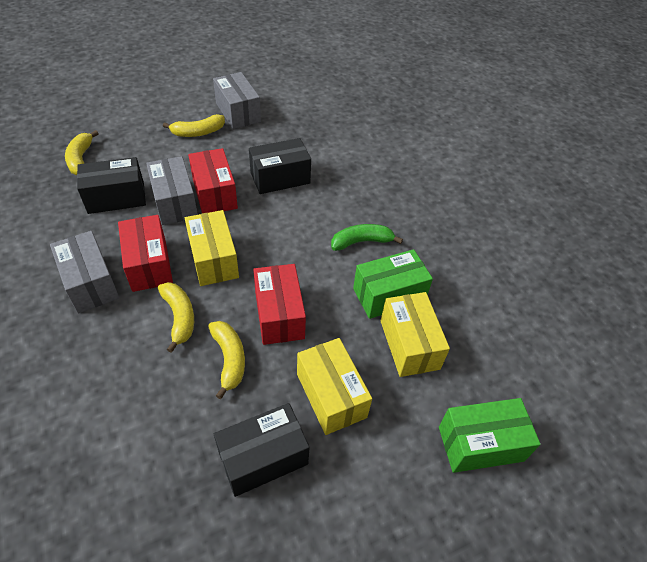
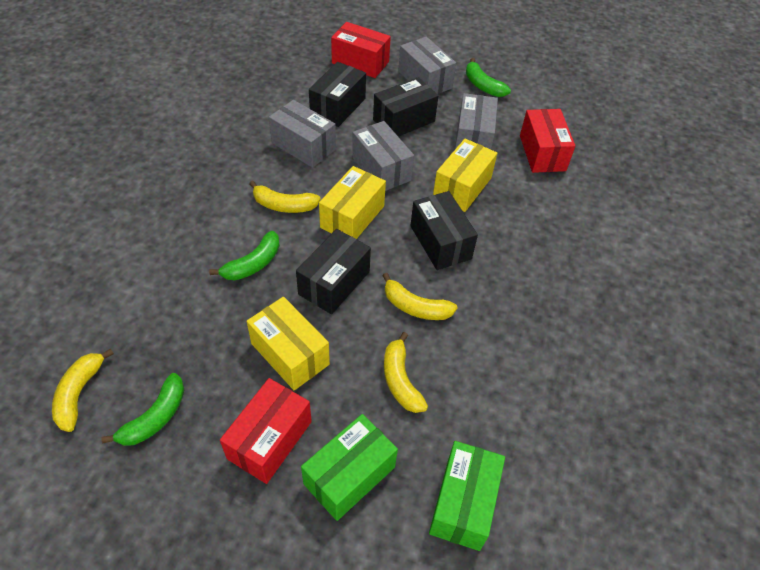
black box: [77,157,146,214] [214,403,310,497] [249,138,311,194] = 3 -> [296,229,371,314] [309,62,366,127] [373,77,438,136] [410,191,478,270] = 4
green banana: [331,224,403,251] = 1 -> [102,373,184,446] [209,231,280,281] [466,58,511,97] = 3
grey box: [50,231,119,313] [146,156,198,225] [213,72,261,129] = 3 -> [269,100,336,168] [352,121,414,191] [398,37,456,94] [455,93,498,149] = 4

